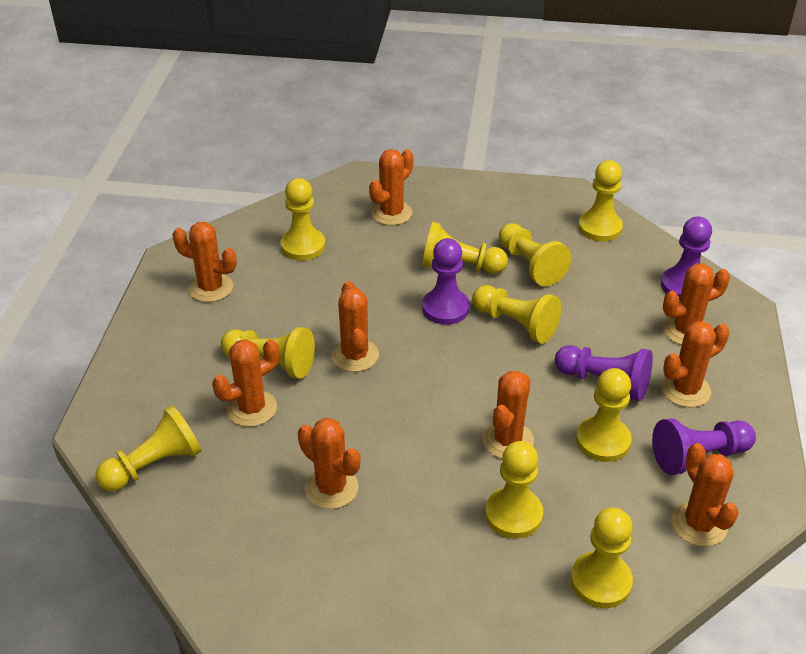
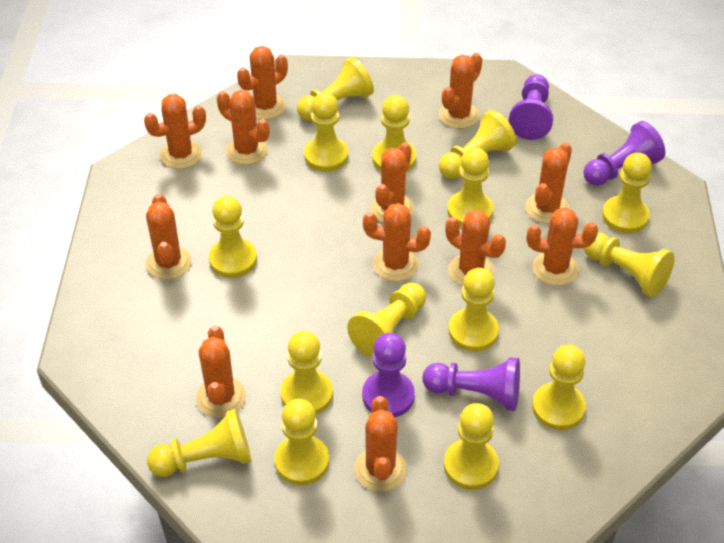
orange cactus: [172,222,237,302] [212,339,279,427] [298,418,361,509] [331,281,379,372] [369,149,414,225] [482,371,534,458] [661,321,729,407] [663,263,730,345] [671,443,739,547] = 9 -> [144,94,206,169] [146,194,192,280] [196,325,246,418] [217,90,270,165] [237,46,288,120] [354,396,407,492] [363,203,431,281] [371,142,414,222] [439,53,483,129] [446,209,506,286] [526,143,572,224] [527,207,598,286] = 12
yellow pawn: [96,405,201,491] [221,327,315,379] [281,178,325,260] [422,222,508,274] [472,285,561,344] [485,441,543,538] [499,223,571,287] [570,508,633,608] [576,368,631,462] [578,160,623,242] = 10 -> [147,409,252,477] [209,196,257,278] [274,399,329,485] [280,331,333,414] [297,57,374,121] [304,92,348,172] [347,282,426,358] [372,95,416,172] [439,110,516,179] [444,403,499,490] [447,147,494,227] [449,268,499,352] [532,345,586,430] [584,233,675,297] [602,152,652,233] = 15

